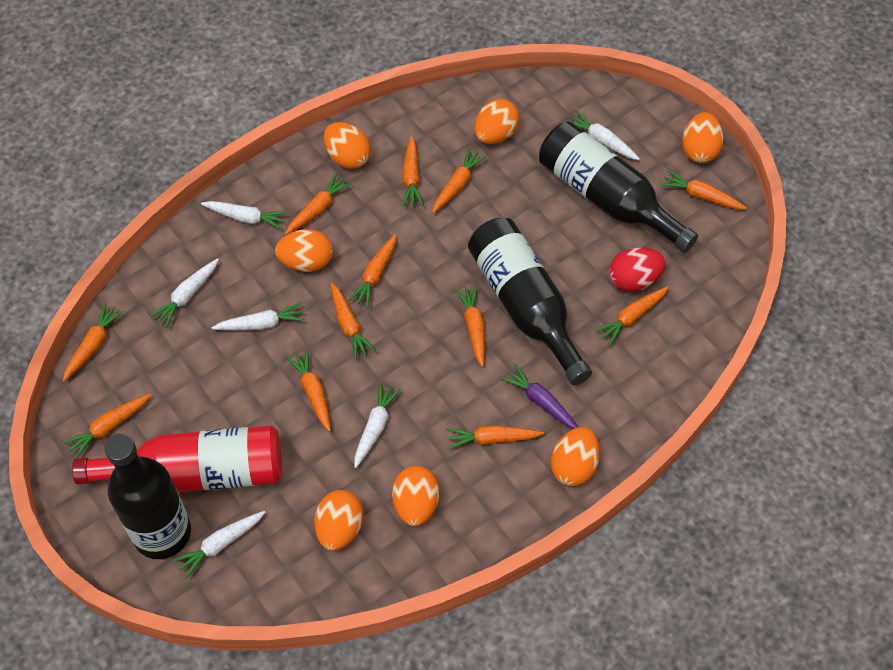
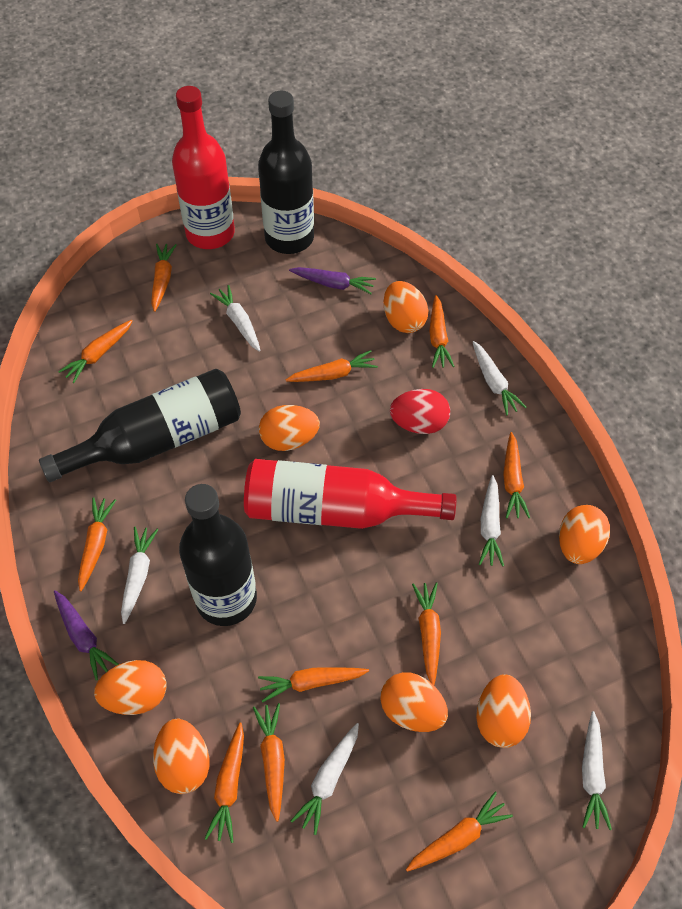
orange carrot: [63,303,124,381] [63,394,151,459] [285,173,352,235] [286,349,331,432] [330,283,376,360] [348,234,397,308] [402,136,424,207] [432,148,487,213] [446,425,544,450] [455,285,485,367] [594,286,669,345] [661,170,747,209] = 12 -> [58,320,133,383] [78,497,116,591] [151,244,177,312] [205,722,244,843] [253,703,285,822] [258,667,369,702] [286,350,378,382] [406,792,513,872] [412,582,441,685] [429,295,455,368] [503,432,530,518] = 11
purple carrot: [501,364,578,429] = 1 -> [54,590,119,680] [289,267,376,294] = 2
red bottle: [72,425,282,492] = 1 -> [172,86,235,249] [244,459,457,529] = 2

